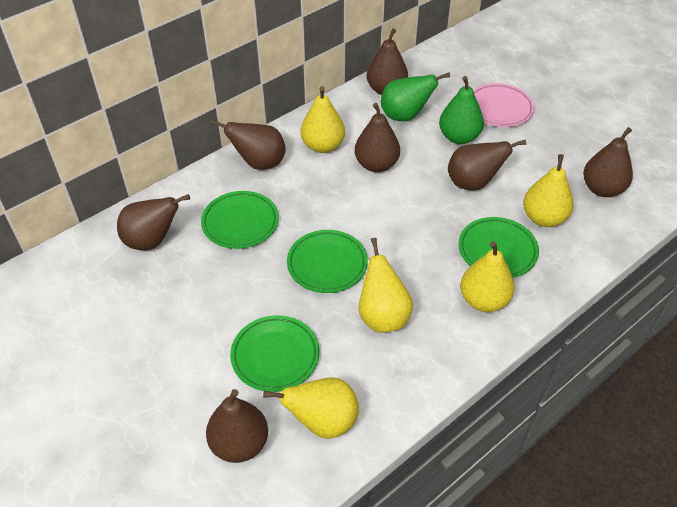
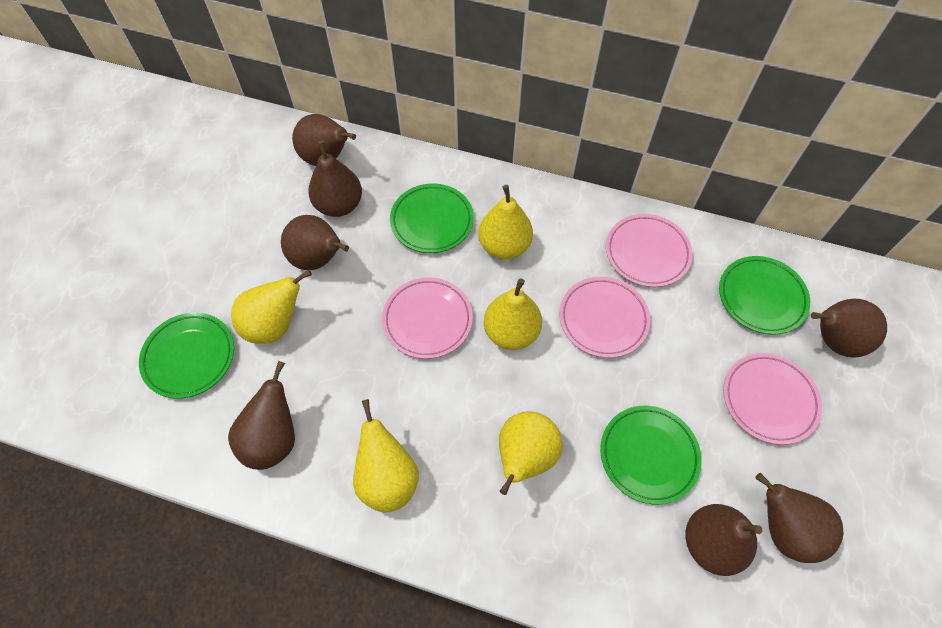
green pear: [381,72,450,121] [439,76,484,144] = 2 -> none = 0
pink plate: [473,83,535,127] = 1 -> [382,277,473,359] [559,277,650,358] [606,214,693,287] [723,353,822,445] = 4

